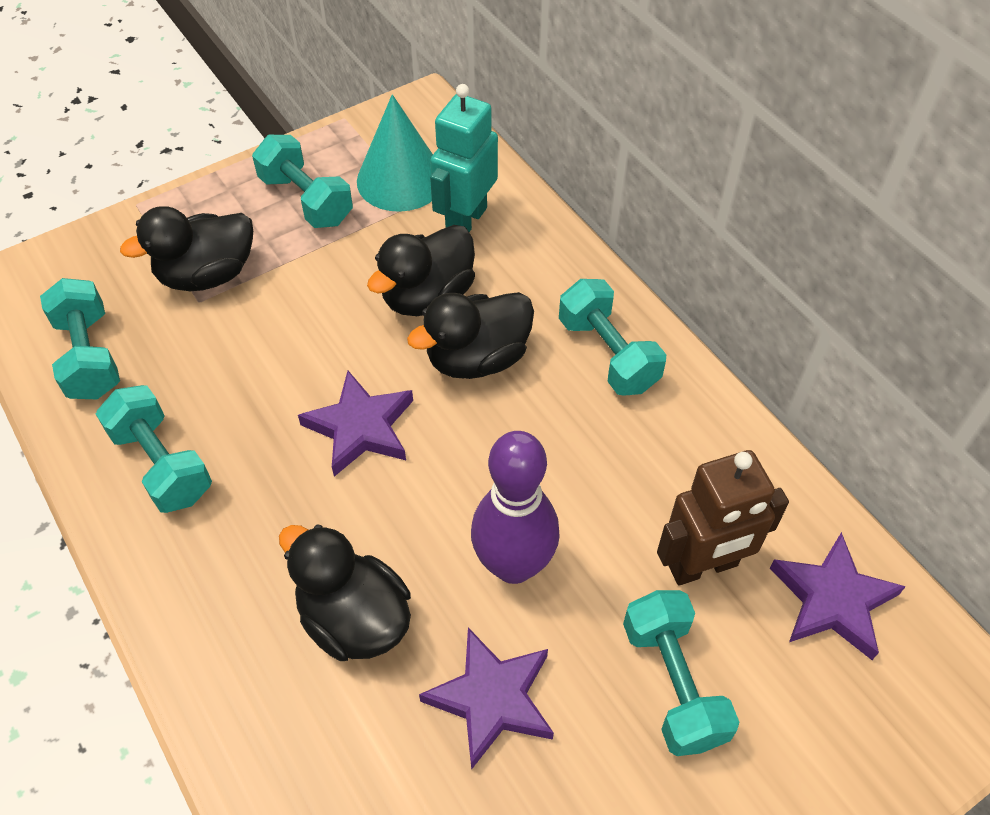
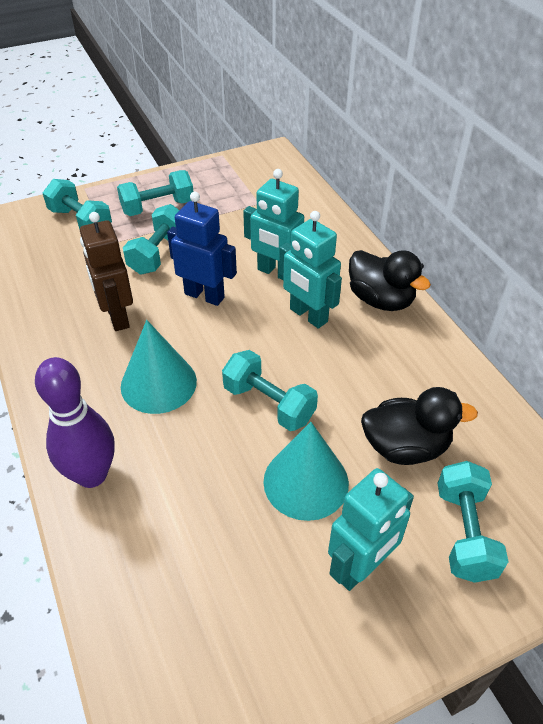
black duck: [120,206,253,291] [279,524,411,661] [367,225,475,316] [407,292,534,379] = 4 -> [349,250,431,311] [361,387,478,465] = 2
blue robot: none = 0 -> [167,192,237,306] = 1
purple star: [298,371,413,477] [419,627,554,770] [770,532,906,660] = 3 -> none = 0
turquoise cone: [357,94,433,212] = 1 -> [121,320,197,414] [263,422,349,521] = 2
turquoise robot: [430,84,498,232] = 1 -> [243,169,304,280] [279,211,342,329] [328,468,414,591] = 3

